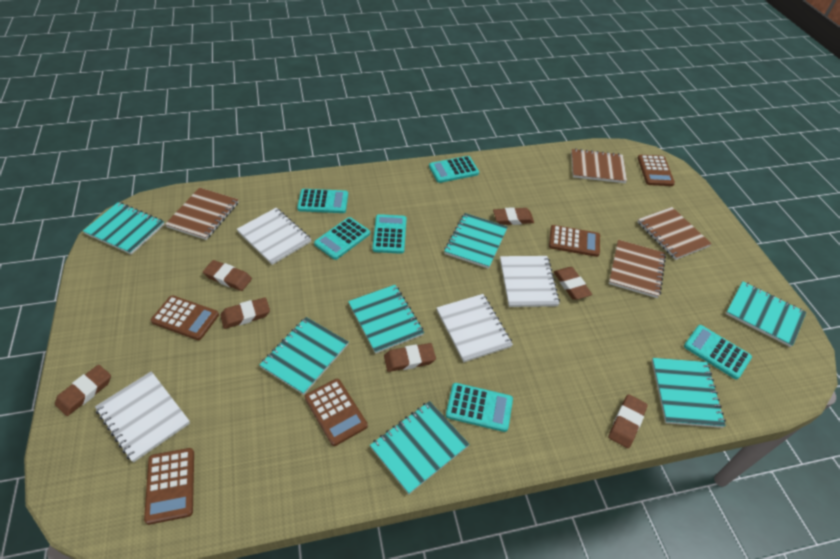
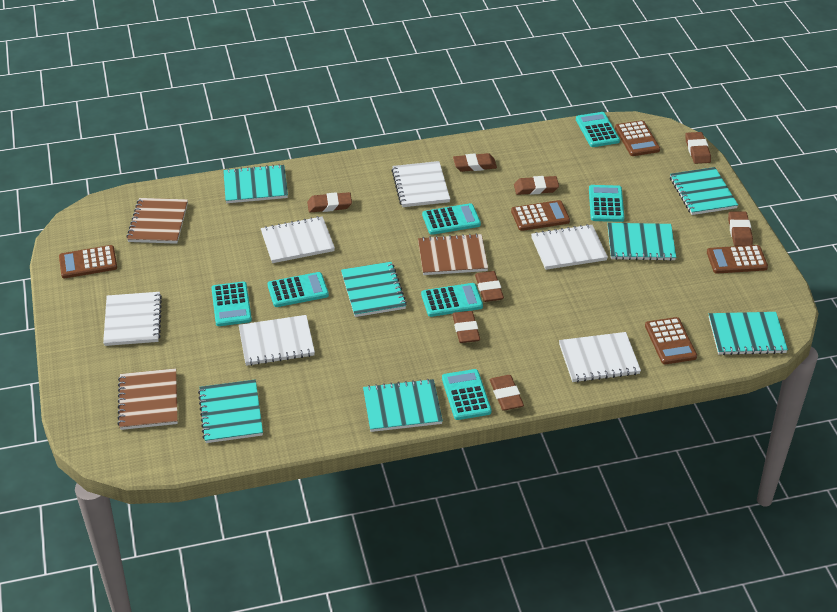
brown eraser: [55,365,111,416] [203,260,252,291] [220,297,270,329] [384,343,436,372] [493,207,534,225] [554,267,592,300] [608,394,648,448] = 7 -> [307,192,352,212] [452,311,480,343] [453,153,497,172] [475,271,504,302] [490,375,524,411] [514,176,559,195] [685,132,711,164] [728,211,753,246] = 8
brown notebook: [165,188,239,240] [571,149,627,183] [609,240,666,298] [638,207,712,260] = 4 -> [118,368,178,430] [126,198,188,244] [418,233,488,275] = 3
turquoise calculator: [297,189,348,213] [314,217,370,260] [372,214,407,254] [429,156,479,183] [446,383,513,432] [684,325,752,379] = 6 -> [211,282,252,326] [267,272,329,307] [421,283,483,317] [422,203,481,235] [442,369,492,420] [576,112,620,147] [589,185,624,222] = 7
white notebook: [95,371,190,462] [237,208,311,265] [437,294,513,362] [500,256,560,307] = 4 -> [103,292,162,346] [239,315,315,366] [261,216,335,263] [391,161,450,207] [531,224,608,270] [559,332,641,382] = 6

